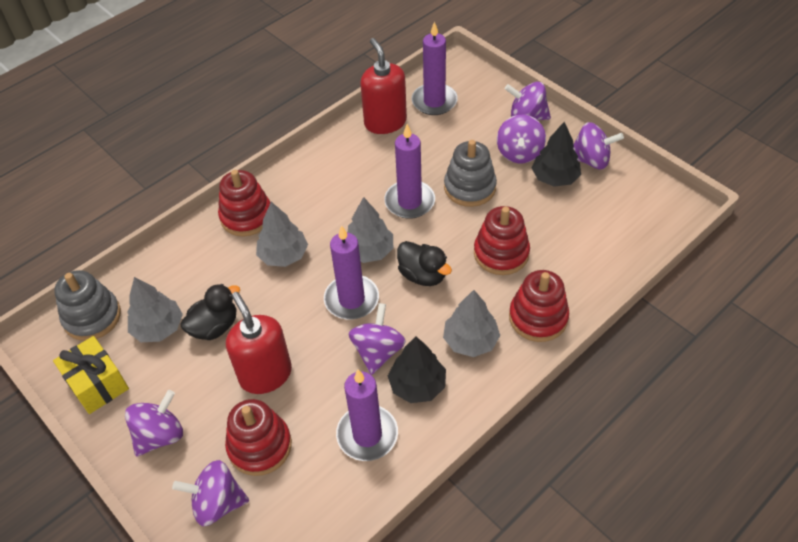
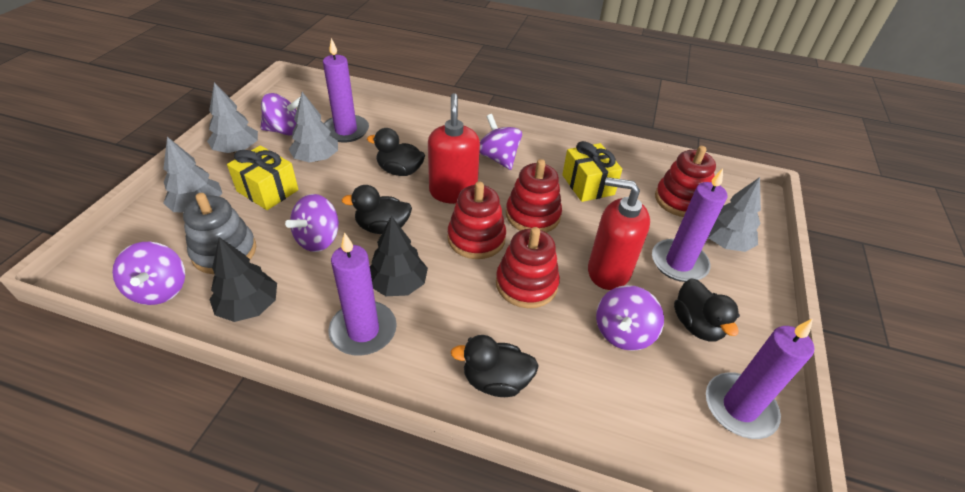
black duck: [180,284,240,340] [397,241,452,286] = 2 -> [341,185,412,234] [367,128,425,176] [451,335,539,397] [674,278,740,341] = 4
grey stacking toy: [54,270,121,341] [444,140,497,207] = 2 -> [183,193,256,274] = 1
purple spinning top: [125,390,183,456] [172,460,249,526] [348,303,406,375] [497,115,546,163] [505,82,551,120] [573,122,624,169] = 6 -> [112,242,185,305] [261,93,300,136] [285,194,339,252] [480,114,522,170] [596,285,664,351] = 5
yellow gift: [53,336,129,414] = 1 -> [227,145,299,210] [562,141,622,202] = 2

